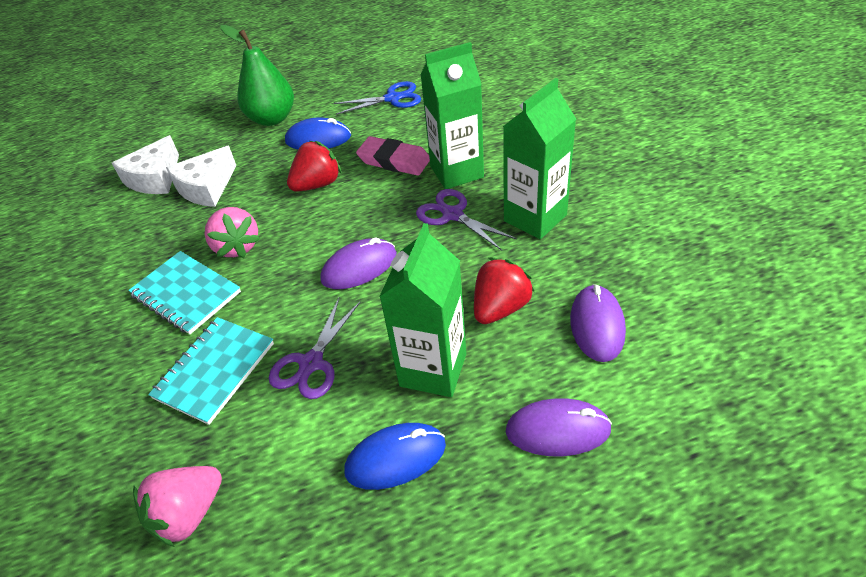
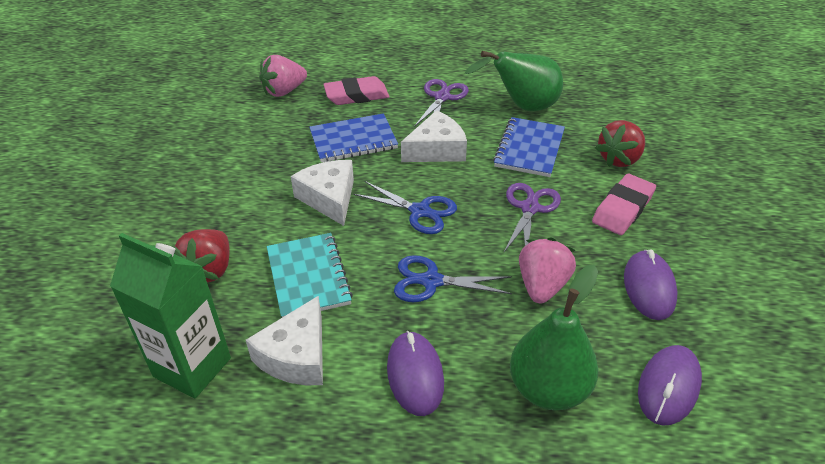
blue mouse: [285,117,351,149] [344,423,446,490] = 2 -> none = 0
blue notebook: none = 0 -> [309,113,398,163] [493,117,565,177] = 2
blue scissors: [334,81,421,114] = 1 -> [354,181,457,234] [394,255,512,302] = 2
green carton: [379,223,466,397] [420,42,484,189] [503,78,576,239] = 3 -> [110,233,231,399] = 1
green pear: [220,25,294,126] = 1 -> [465,51,563,111] [510,265,599,410] = 2
pink eraser: [356,136,430,175] = 1 -> [323,76,389,105] [592,174,656,235] = 2
turquoise notebook: [128,251,241,334] [148,317,274,425] = 2 -> [267,233,353,317] = 1
white cheese: [112,135,179,194] [166,146,236,207] = 2 -> [246,296,323,385] [291,160,354,226] [401,110,467,162] = 3

